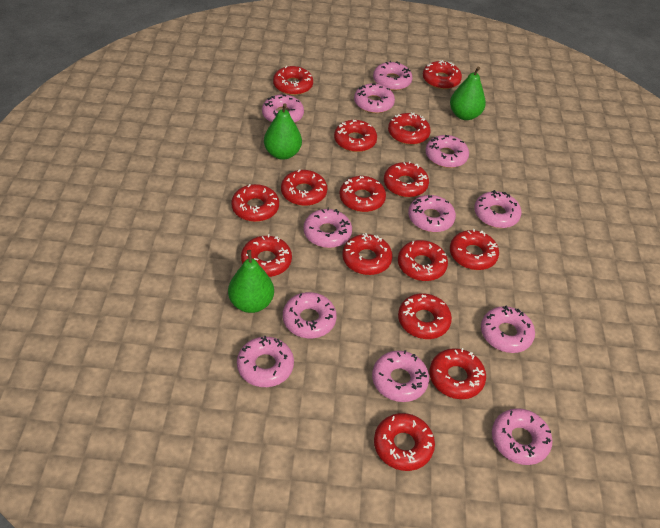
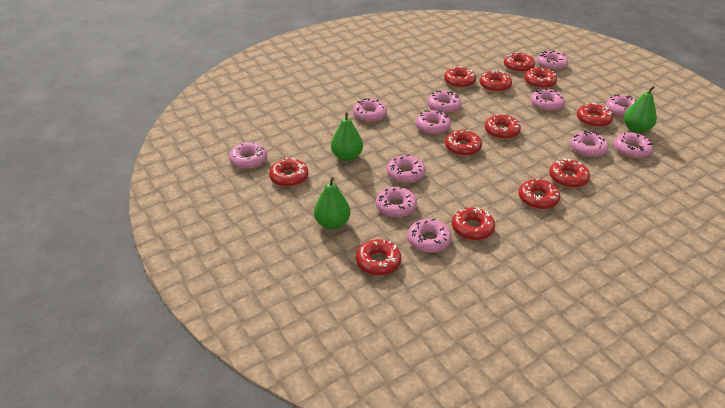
red donut: [231,184,279,222] [241,234,292,277] [273,66,313,95] [281,169,327,206] [334,120,377,152] [339,176,386,212] [343,233,393,275] [374,413,435,471] [384,161,429,197] [388,112,431,145] [398,240,448,281] [398,293,452,339] [423,60,462,89] [429,348,486,399] [450,229,499,270] = 15 -> [269,157,308,187] [356,239,401,276] [444,66,476,88] [445,130,482,156] [452,207,495,240] [479,70,512,92] [485,114,521,139] [504,52,535,73] [518,179,560,209] [524,68,557,89] [549,159,590,188] [577,103,613,127] = 12

